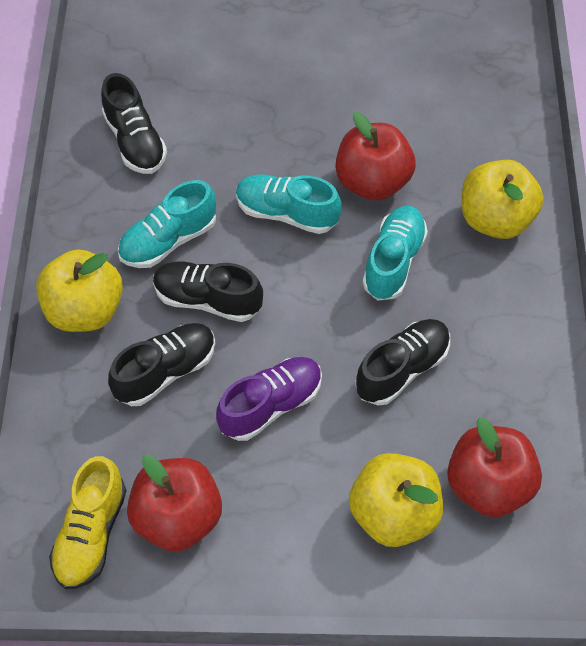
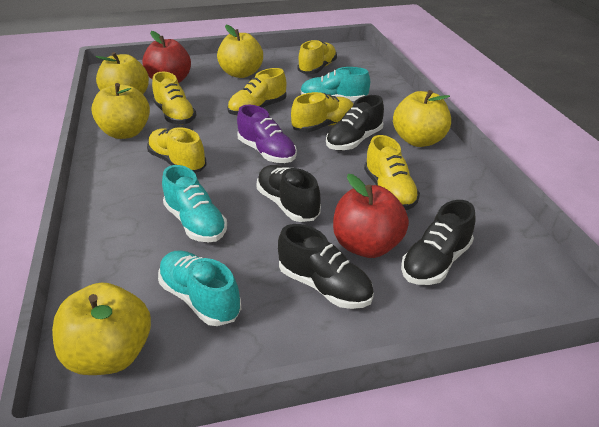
red apple: [127,455,222,552] [336,112,415,201] [447,417,542,517] = 3 -> [142,31,191,83] [333,174,409,258] = 2
yellow apple: [36,249,123,332] [349,453,443,547] [462,160,544,239] = 3 -> [52,282,151,375] [91,83,150,139] [96,52,149,94] [217,25,263,78] [393,90,451,147] = 5
yellow shoe: [49,456,127,589] = 1 -> [147,127,206,173] [152,72,196,125] [227,68,287,115] [291,92,354,132] [298,40,337,74] [364,135,420,210] = 6

